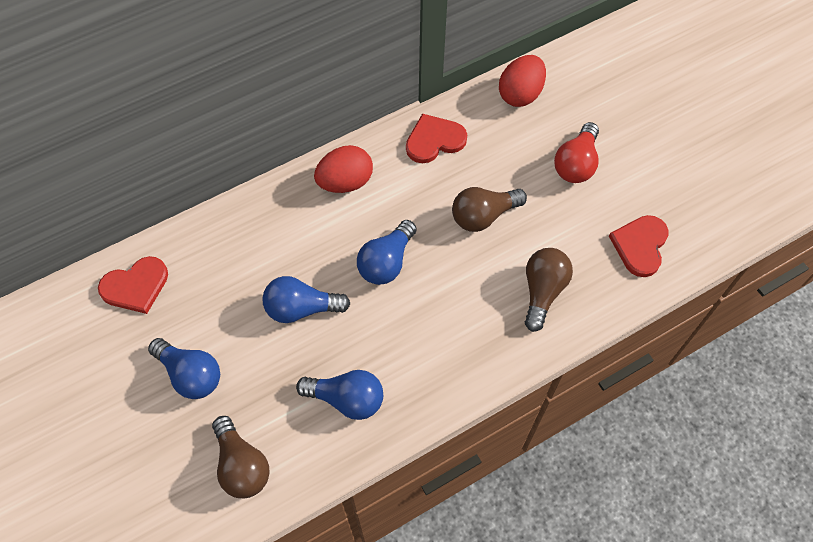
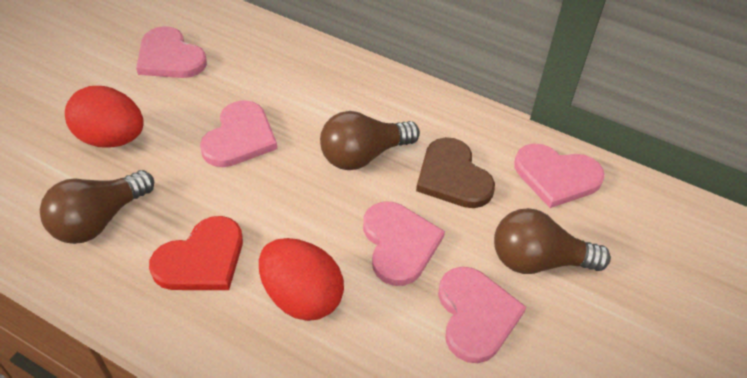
blue light bulb: [148,338,220,399] [262,276,350,323] [296,370,383,420] [357,220,417,285] = 4 -> none = 0
brown heart: none = 0 -> [416,137,495,208] = 1
pink heart: none = 0 -> [136,26,207,78] [200,100,277,167] [363,202,445,286] [438,267,526,363] [514,143,604,208] = 5
red heart: [98,256,168,314] [406,114,467,163] [609,215,669,277] = 3 -> [149,216,243,290] = 1
red light bulb: [554,122,599,183] = 1 -> none = 0

